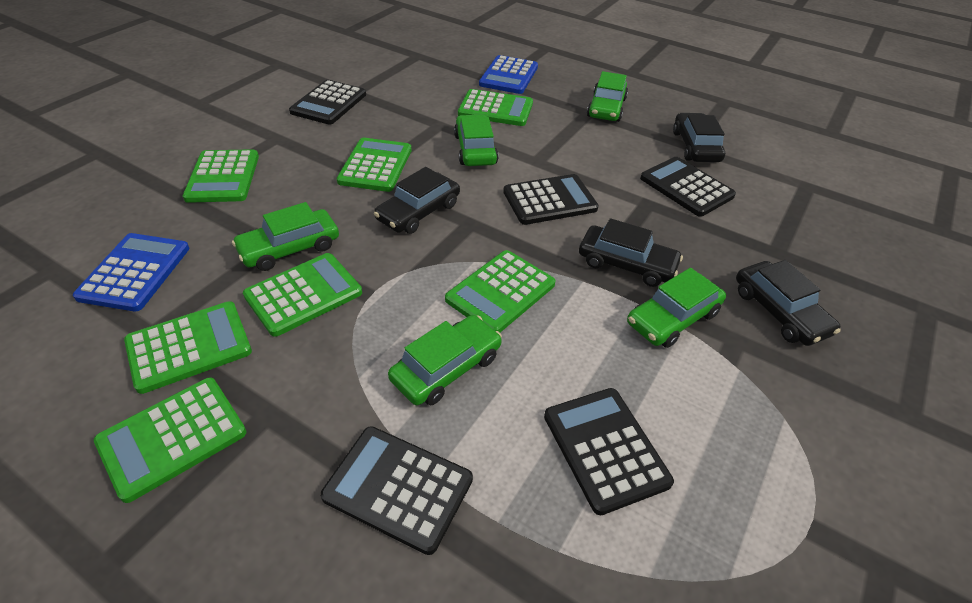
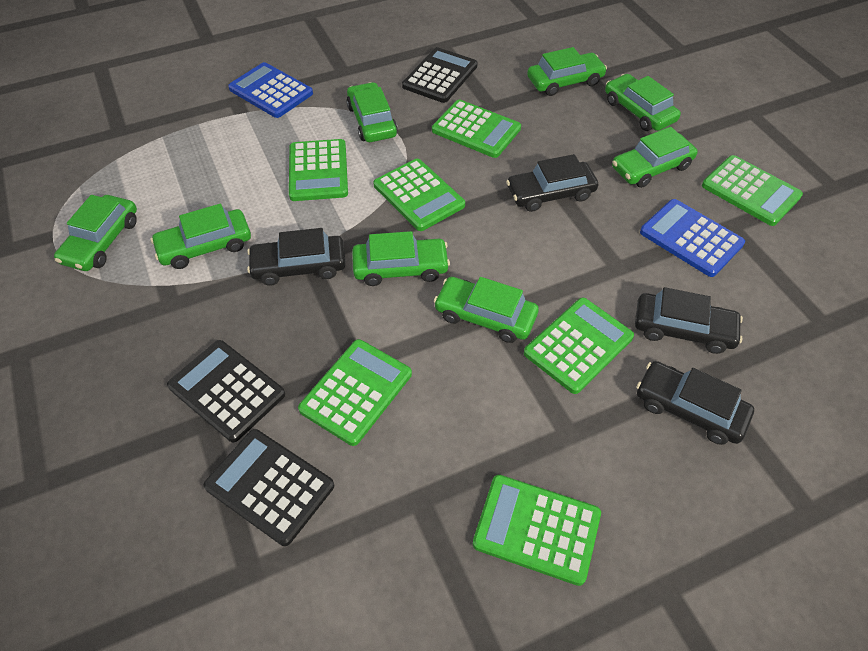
black calculator: [289,80,366,125] [320,426,473,555] [503,174,599,225] [544,388,674,515] [640,157,736,217] = 5 -> [167,340,285,442] [204,429,334,546] [402,47,478,103] = 3
green car: [232,202,339,271] [388,315,502,405] [454,115,499,166] [587,71,628,122] [627,268,726,348] = 5 -> [54,195,137,271] [151,204,251,269] [346,82,398,142] [352,231,450,286] [434,277,539,343] [527,47,607,96] [605,74,681,131] [612,127,698,188] = 8

